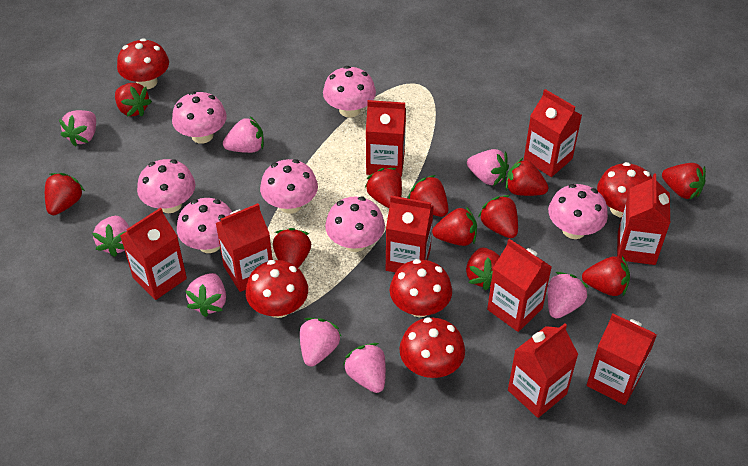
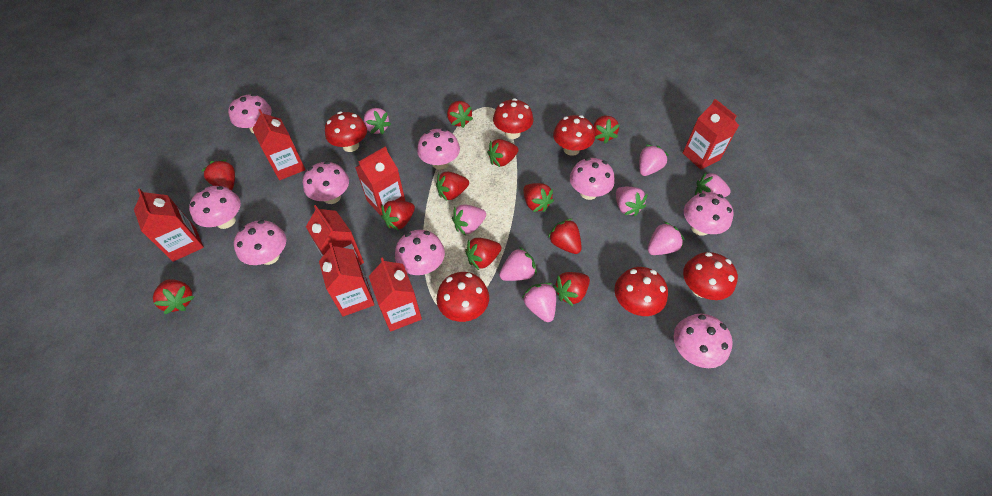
pink mushroom: [137,159,195,213] [172,91,227,144] [177,198,232,253] [260,159,318,214] [323,66,376,118] [325,196,385,252] [548,184,608,239] = 7 -> [189,186,241,229] [228,94,272,133] [234,220,286,265] [303,161,349,204] [395,230,445,275] [417,129,460,170] [570,158,614,200] [674,314,733,368] [684,192,734,236] = 9
red carton: [120,208,187,300] [216,203,273,292] [366,100,406,177] [386,196,434,273] [487,239,552,332] [508,324,579,418] [524,89,582,177] [586,313,657,405] [617,173,670,265] = 9 -> [134,188,204,262] [253,109,306,180] [306,205,364,265] [319,243,375,317] [355,147,405,215] [369,257,422,332] [683,99,739,170] = 7
red mushroom: [117,38,169,89] [246,260,308,318] [390,259,452,317] [399,317,465,378] [597,162,652,218] = 5 -> [325,111,367,152] [437,272,489,322] [493,98,533,139] [553,115,595,156] [614,267,668,316] [683,252,738,300] = 6

